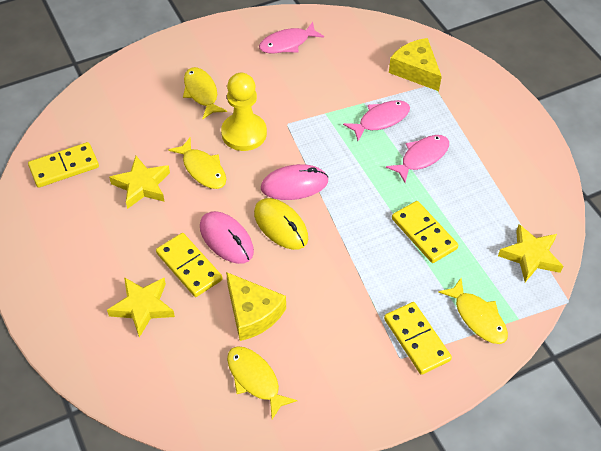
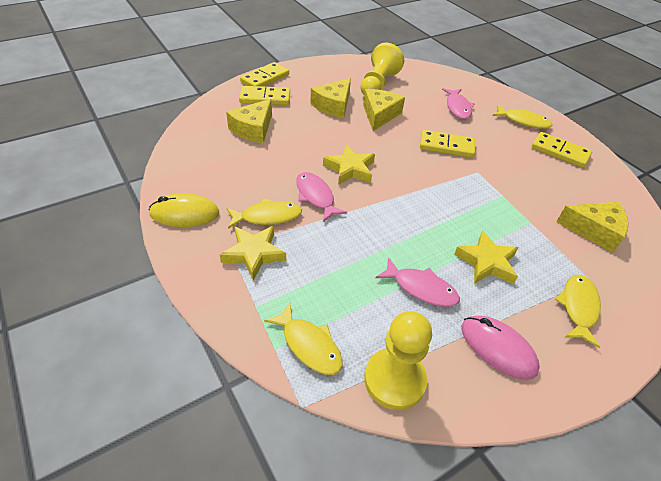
pink mouse: [200,211,254,264] [261,164,328,200] = 2 -> [461,315,540,380] = 1
yellow cheese: [226,272,286,341] [389,38,442,91] = 2 -> [226,99,272,143] [310,78,351,118] [363,89,405,131] [556,202,629,253] = 4
yellow pawn: [221,73,267,151] = 1 -> [360,43,404,95] [364,311,432,410] = 2

